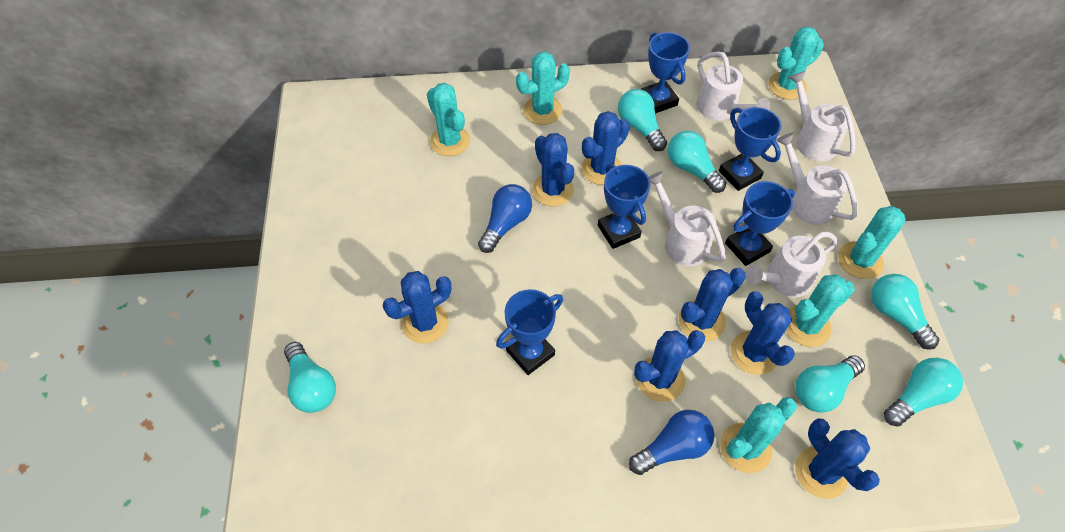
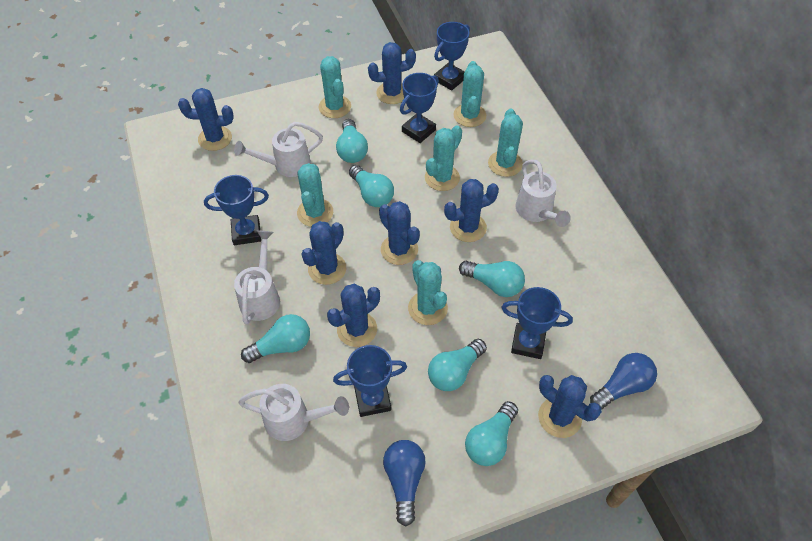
white watering can: [649,171,726,266] [696,51,770,120] [744,232,837,297] [776,132,858,225] [788,71,856,161] = 5 -> [234,122,323,177] [234,231,280,324] [238,384,349,441] [515,160,571,227] = 4

